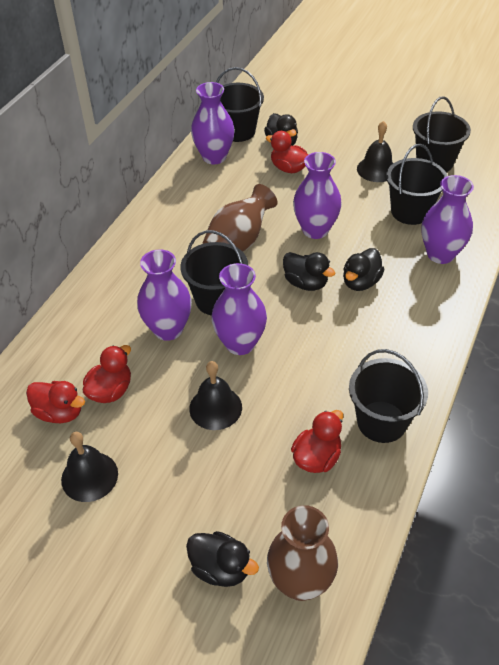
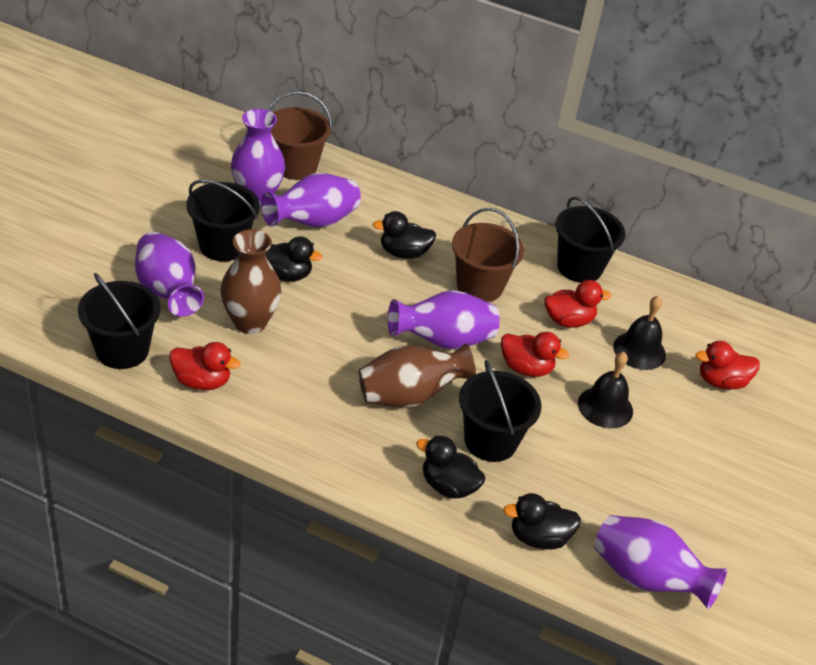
black bell: [61,432,118,502] [189,361,242,430] [357,121,393,182] = 3 -> [578,352,633,428] [613,295,666,370] = 2
black bucket: [181,230,248,316] [216,67,264,142] [349,349,428,443] [386,144,447,225] [413,96,471,172] = 5 -> [78,273,161,369] [186,180,260,261] [459,360,542,462] [555,196,625,283] = 4
brown bucket: none = 0 -> [268,91,332,180] [452,208,524,302] = 2

